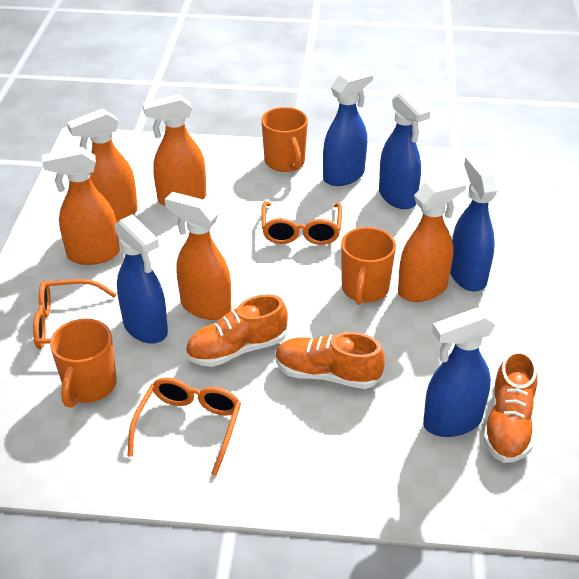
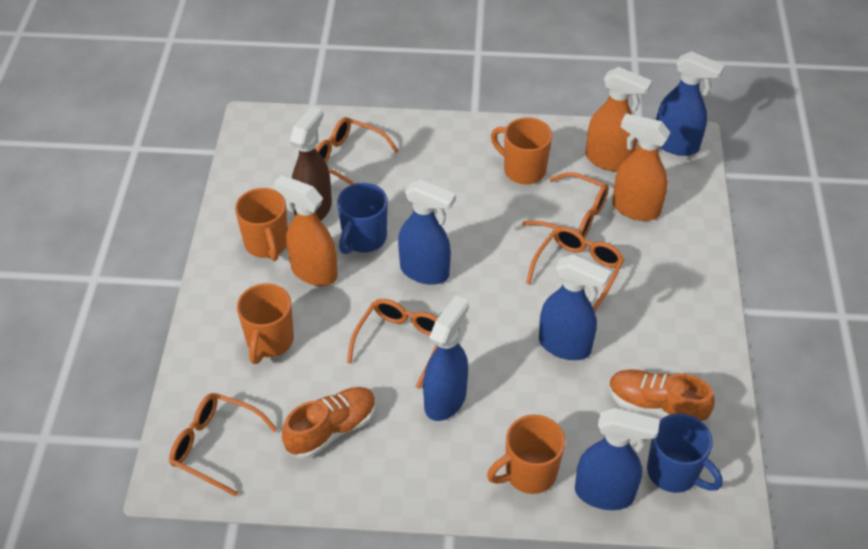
blue mug: none = 0 -> [337,183,388,254] [647,413,723,493] = 2
brown spray bottle: none = 0 -> [290,106,332,221] = 1
orange glasses: [33,279,116,349] [128,377,241,476] [262,202,342,245] = 3 -> [169,393,278,497] [316,117,399,185] [347,299,438,389] [522,172,609,238] [526,227,624,312] = 5
orange mug: [50,319,117,408] [261,107,308,172] [341,227,396,305] = 3 -> [235,188,288,261] [237,283,294,364] [487,415,565,494] [491,117,552,184] = 4
orange shoe: [185,294,288,367] [275,332,385,389] [483,350,538,463] = 3 -> [282,387,376,459] [609,369,715,423] = 2
orange spray bottle: [42,147,120,265] [67,109,138,222] [142,94,206,206] [165,192,231,320] [398,175,467,302] = 5 -> [274,175,338,286] [586,67,652,171] [612,114,671,221] = 3

